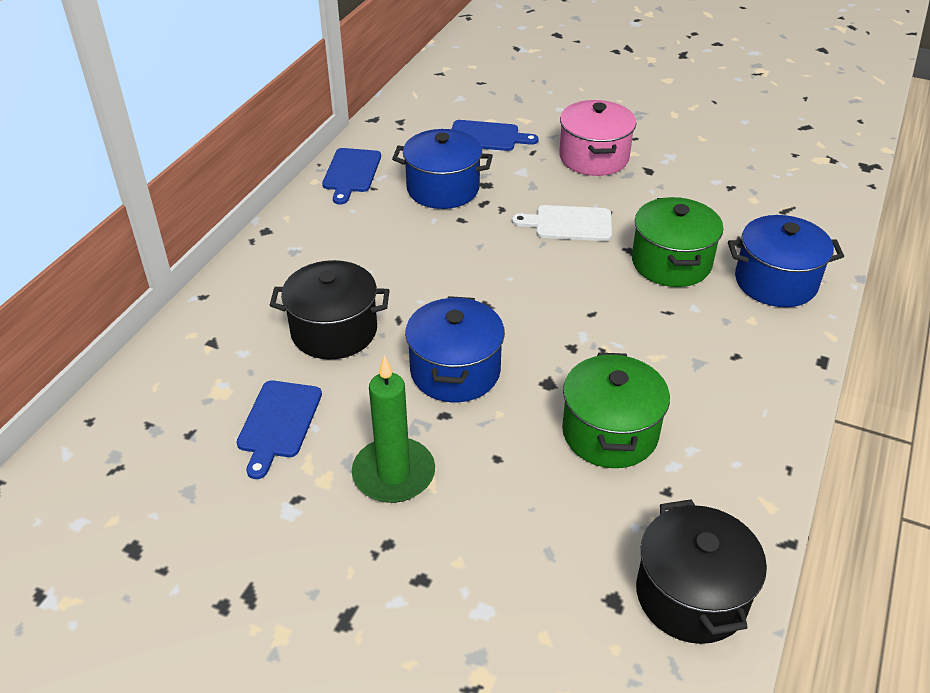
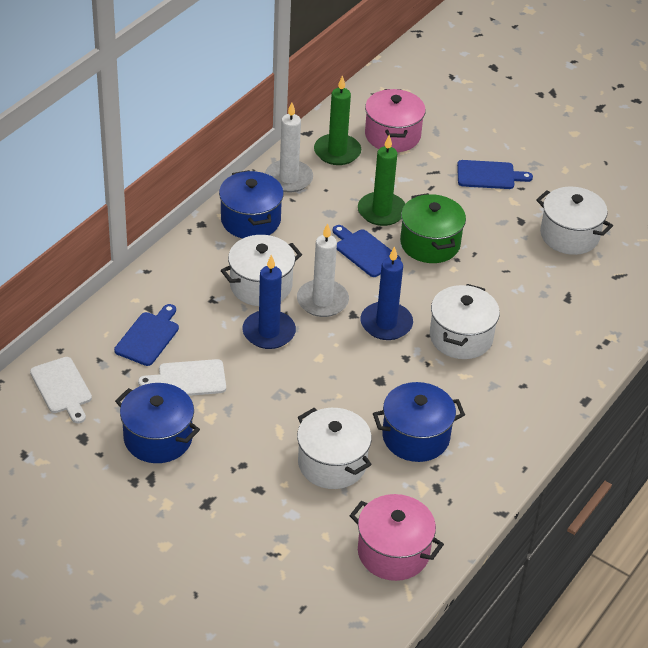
black pot: [269,260,390,359] [636,499,767,644] = 2 -> none = 0
blue candle: none = 0 -> [242,255,296,349] [361,246,413,340] = 2
green candle: [352,355,435,503] = 1 -> [314,75,361,165] [358,135,405,226] = 2
green pot: [562,352,670,468] [632,197,723,287] = 2 -> [400,193,466,263] = 1
pink pot: [559,100,636,176] = 1 -> [349,494,444,581] [365,89,426,152] = 2
white candle: none = 0 -> [265,102,313,192] [297,223,349,317] = 2
white cutting board: [512,205,612,241] = 1 -> [30,357,92,423] [138,359,226,396] = 2
white pot: none = 0 -> [221,235,302,306] [297,408,372,489] [430,284,500,359] [536,187,613,255] = 4

